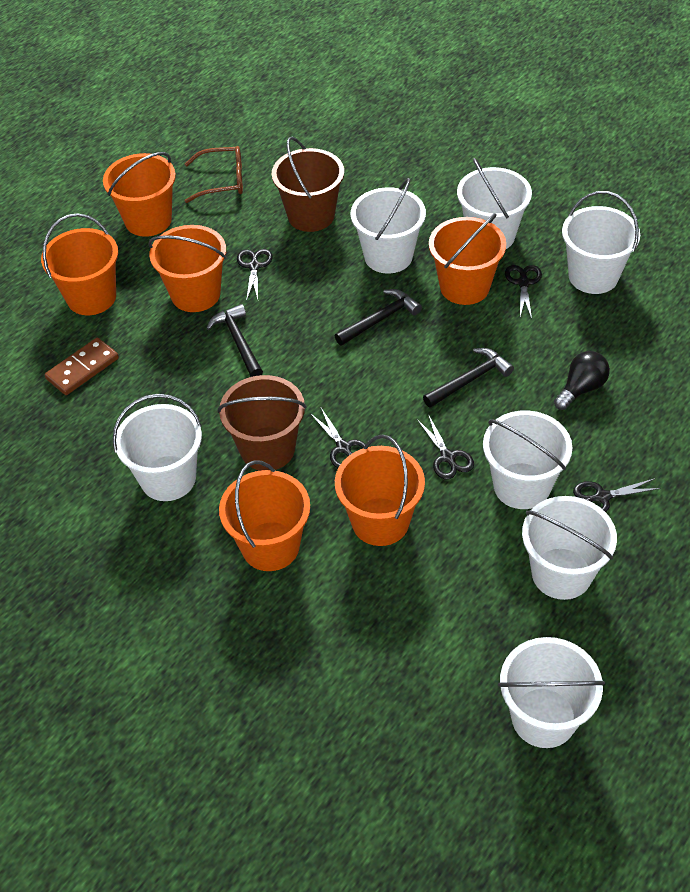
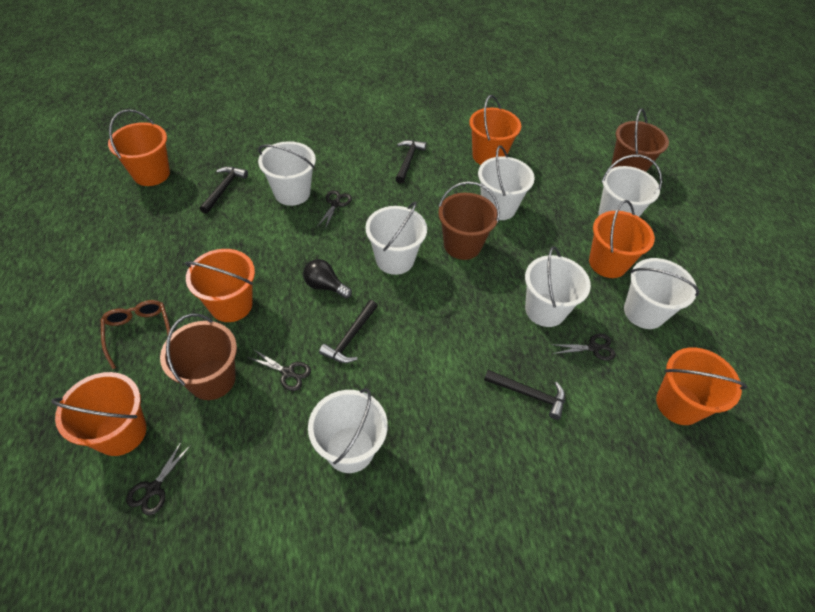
black hammer: [206,304,263,377] [335,289,422,346] [423,348,514,408] = 3 -> [200,166,248,214] [319,300,378,363] [396,140,426,184] [484,370,565,420] = 4
black scissors: [237,249,273,301] [310,408,366,468] [417,414,474,480] [505,265,542,319] [573,478,661,512] = 5 -> [126,441,191,515] [247,349,311,391] [317,190,352,229] [550,333,616,361] = 4
brown bucket: [218,375,307,471] [272,137,344,232] = 2 -> [160,314,237,400] [438,181,500,260] [611,109,669,172] = 3
brown domino: [45,337,119,395] = 1 -> none = 0

